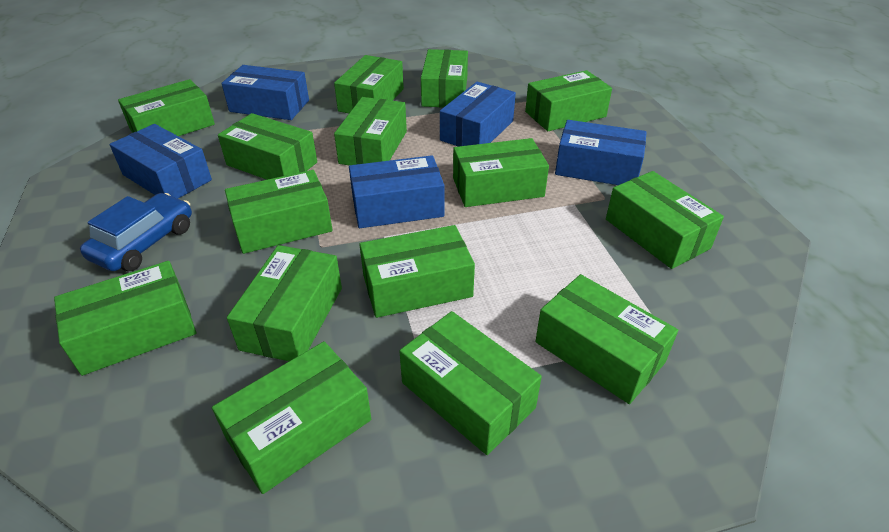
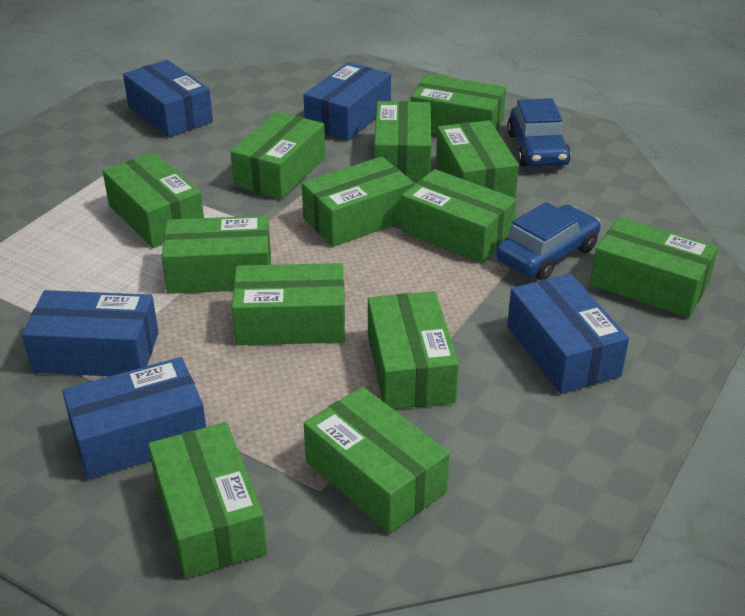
blue car: [80,193,192,271] = 1 -> [496,202,601,280] [507,98,571,167] = 2
green box: [54,261,196,376] [118,79,215,136] [212,341,371,494] [218,113,317,180] [225,170,333,254] [227,245,342,361] [334,55,404,113] [334,97,407,165] [359,225,475,318] [400,311,542,455] [421,49,468,108] [453,138,549,207] [525,70,612,131] [536,274,678,404] [606,171,724,269] = 15 -> [103,152,204,248] [148,422,267,578] [162,216,271,294] [231,112,325,200] [232,263,345,345] [302,156,414,247] [304,386,450,534] [368,291,459,409] [374,101,431,180] [401,169,517,263] [411,74,506,135] [436,120,519,198] [590,217,718,318] = 13

